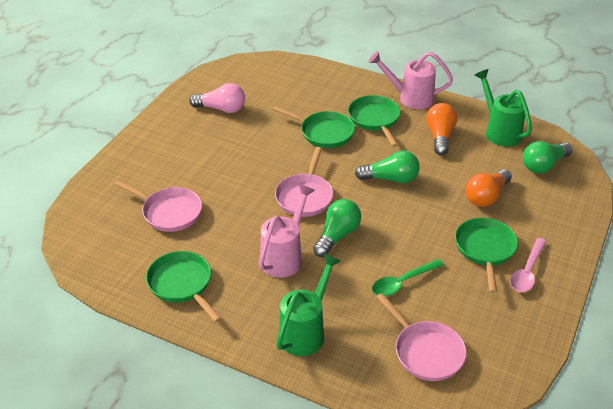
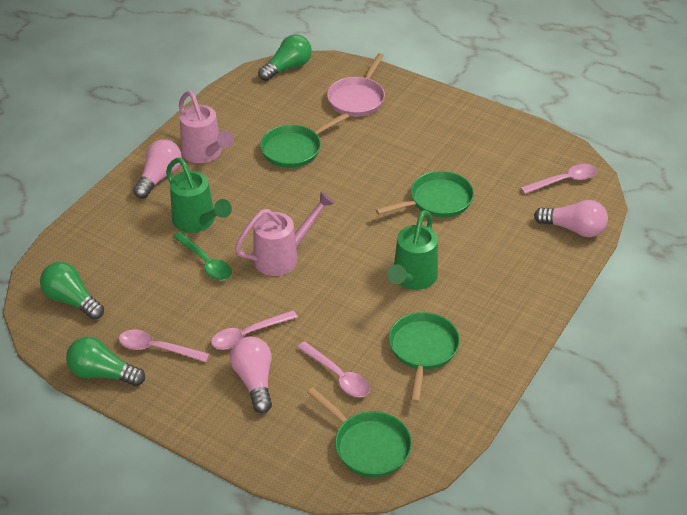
orange light bulb: [426,103,457,155] [465,169,512,207] = 2 -> none = 0
pink light bulb: [189,83,245,113] = 1 -> [133,139,182,198] [230,337,272,413] [534,200,608,237] = 3
pink pan: [114,180,202,232] [275,147,333,217] [377,293,467,381] = 3 -> [327,53,385,117] = 1
pink spoon: [510,238,547,292] = 1 -> [119,330,210,362] [211,310,298,350] [297,341,370,397] [521,164,597,194] = 4

